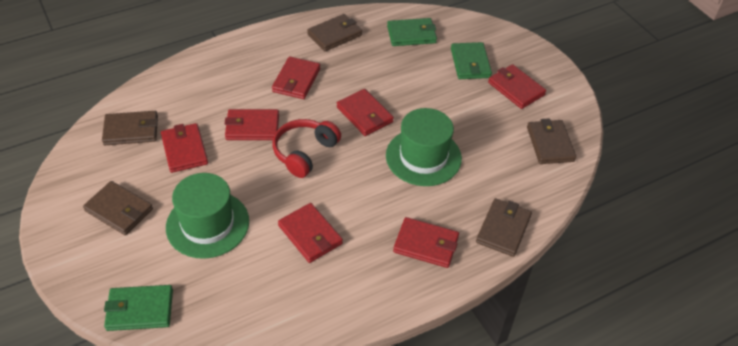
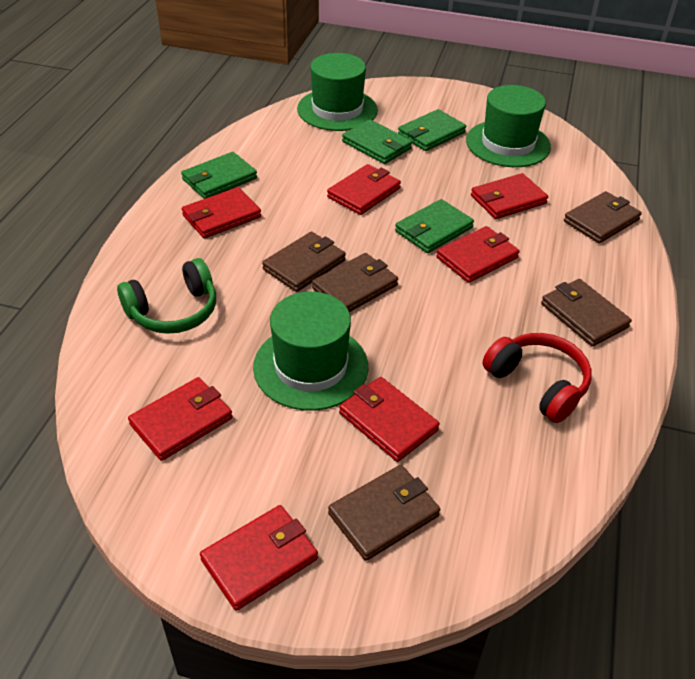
green hat: [166,173,249,259] [386,108,462,186] = 2 -> [253,292,368,411] [297,53,378,131] [466,85,551,167] = 3
green headphones: none = 0 -> [117,258,216,334] = 1
green wallet: [104,285,173,331] [387,18,437,46] [451,42,492,79] = 3 -> [181,152,257,199] [342,119,412,164] [395,199,474,253] [398,109,466,151] = 4

